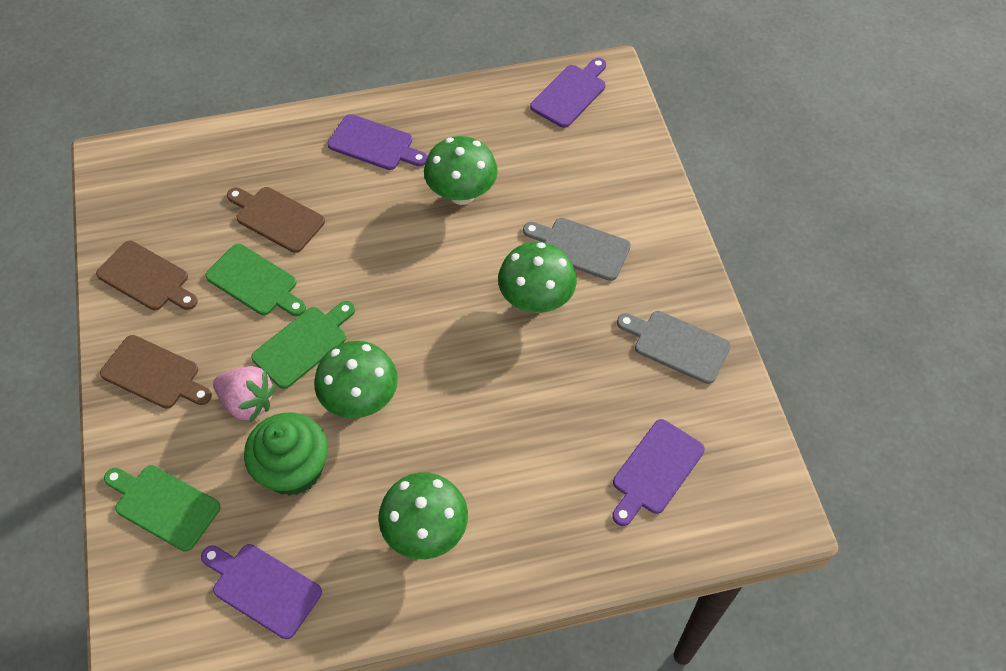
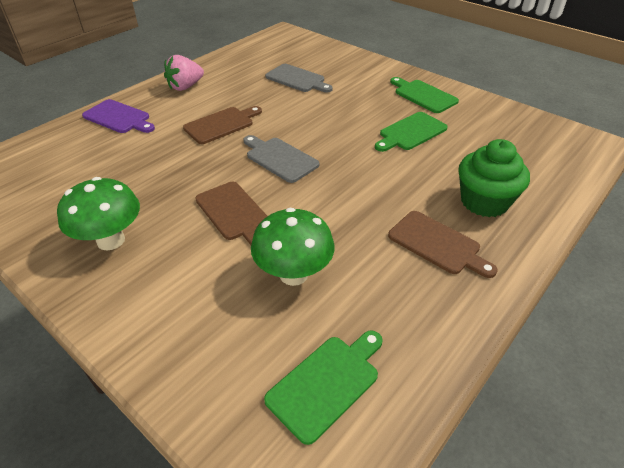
green mushroom: [314,341,398,418] [378,473,468,559] [424,136,498,205] [498,242,577,313] = 4 -> [57,177,140,250] [251,208,335,286] = 2
purple cutting board: [201,544,322,639] [327,114,428,170] [530,58,606,128] [612,419,705,526] = 4 -> [82,99,155,133] = 1

